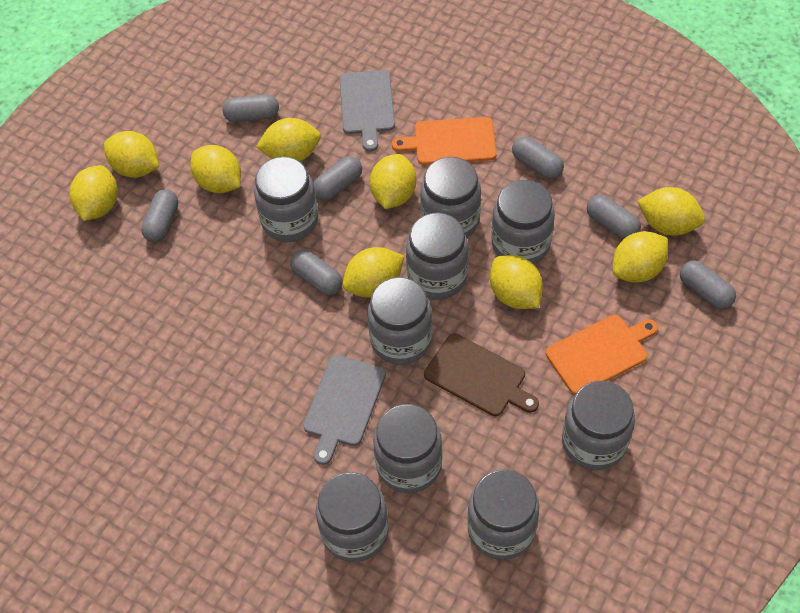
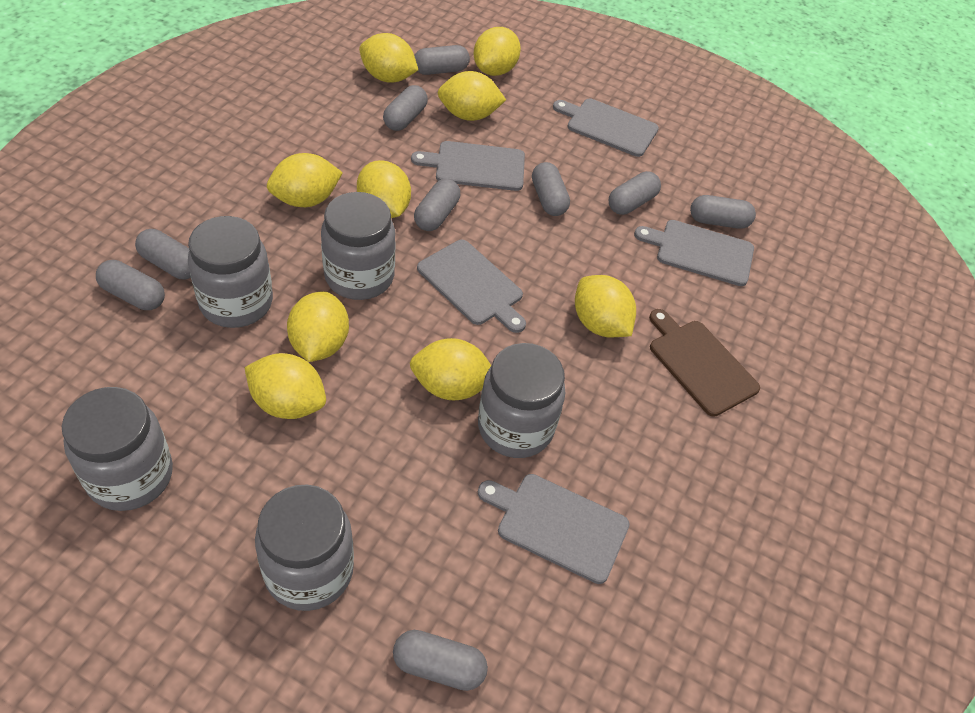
grey capsule: [141,189,178,242] [223,94,279,123] [290,250,343,296] [313,156,362,201] [512,137,564,179] [587,195,641,239] [680,260,736,309] = 7 -> [96,260,165,310] [135,229,191,279] [383,85,428,131] [393,630,488,691] [414,45,470,75] [414,179,460,231] [532,162,570,216] [608,171,661,215] [690,195,756,229] = 9
grey cutting board: [303,355,386,465] [339,70,395,152] = 2 -> [411,141,525,191] [417,240,526,333] [478,474,630,584] [553,99,659,157] [634,220,754,286] = 5
grey jar: [254,157,318,242] [316,472,388,562] [367,277,433,365] [373,404,442,494] [406,213,469,300] [420,157,481,238] [467,469,539,560] [491,180,555,264] [562,381,635,470] = 9 -> [62,387,173,511] [188,216,273,328] [255,485,354,611] [321,192,396,300] [478,343,566,458] = 5
orange cutting board: [392,117,497,165] [546,315,658,395] = 2 -> none = 0

